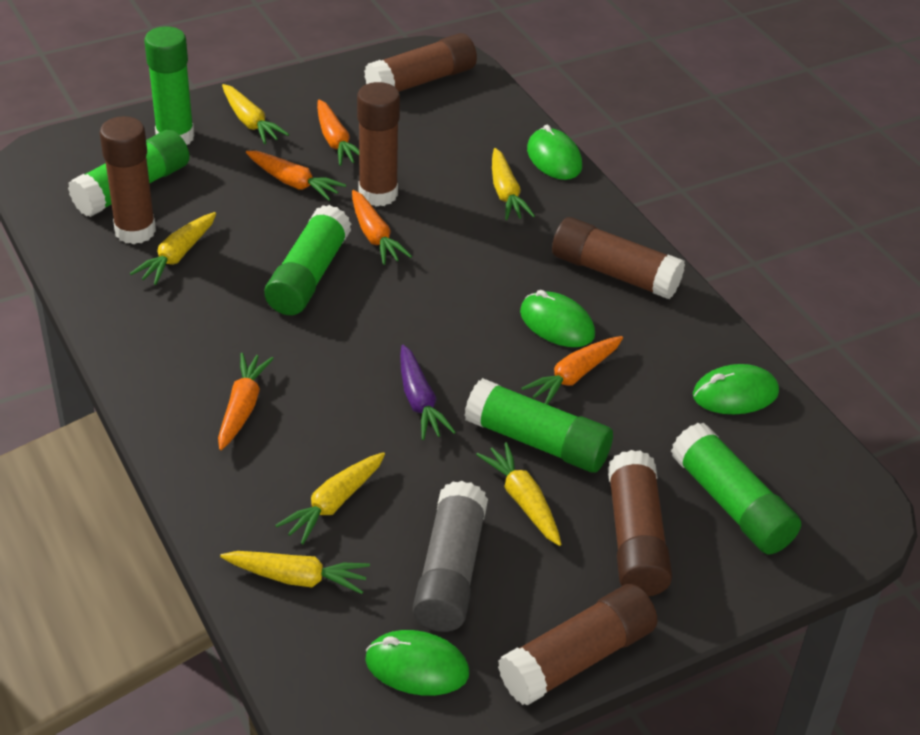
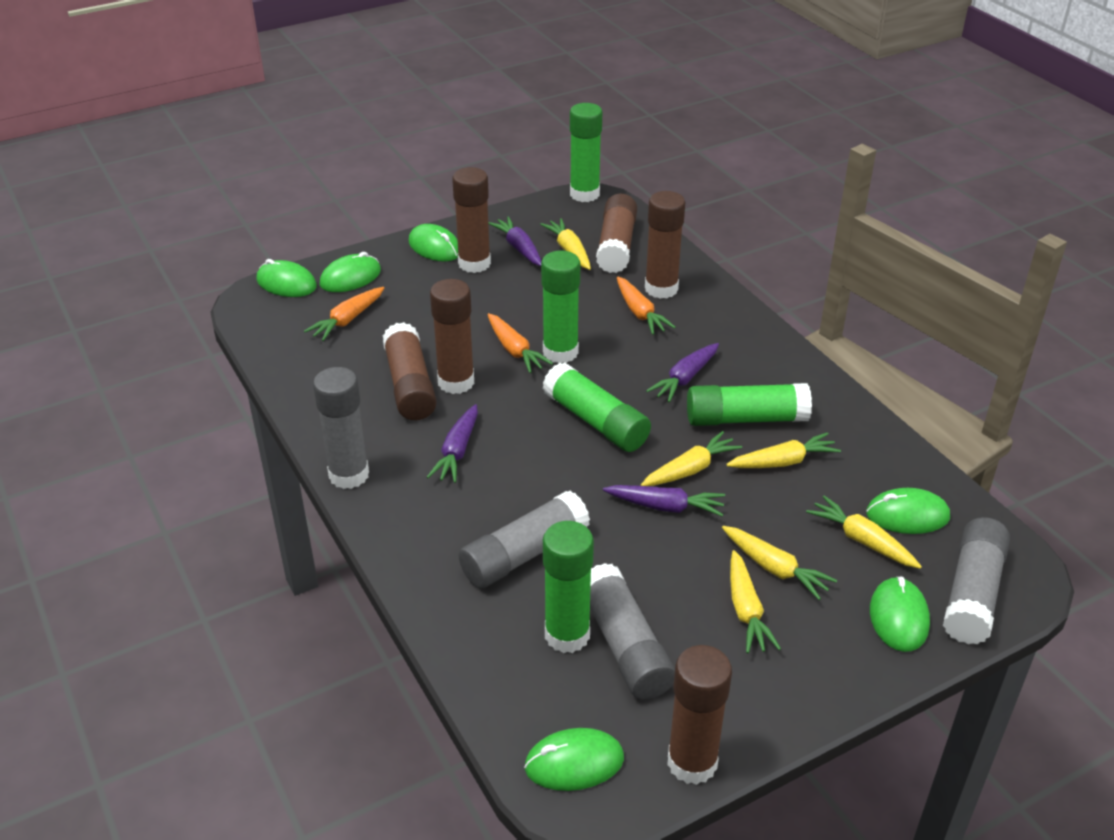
green mouse: [365,630,469,696] [520,290,595,347] [527,124,582,180] [693,364,779,414] = 4 -> [256,259,317,297] [320,252,381,292] [409,224,458,262] [524,728,624,791] [866,488,950,534] [870,576,930,652] = 6
grey glue stick: [413,481,488,632] = 1 -> [313,367,369,489] [459,491,590,588] [590,563,675,700] [943,517,1010,645] = 4
orange carrot: [218,353,274,450] [246,151,346,201] [317,100,359,166] [352,190,412,265] [521,336,623,405] = 5 -> [304,287,384,341] [488,313,553,373] [617,277,676,335] = 3
purple carrot: [400,345,456,440] = 1 -> [427,404,478,483] [488,216,542,266] [603,485,725,516] [646,343,719,403] = 4

